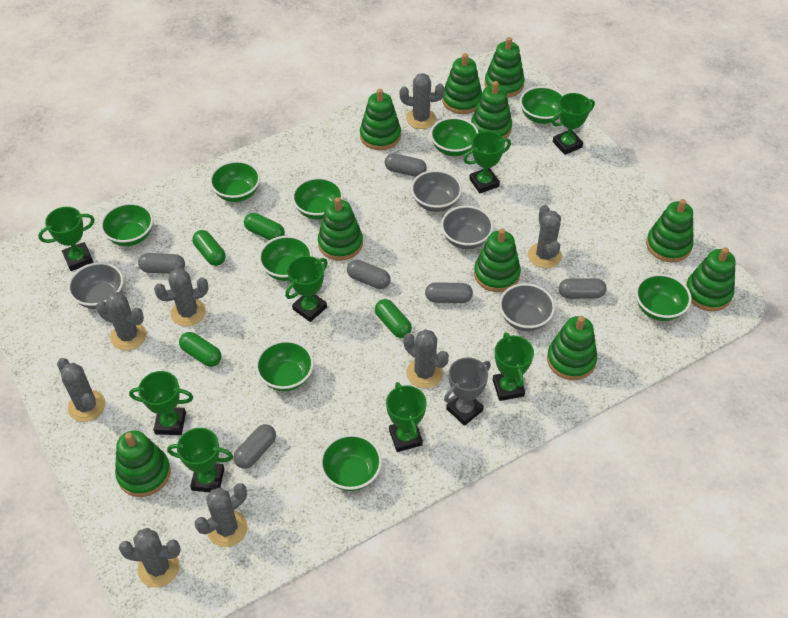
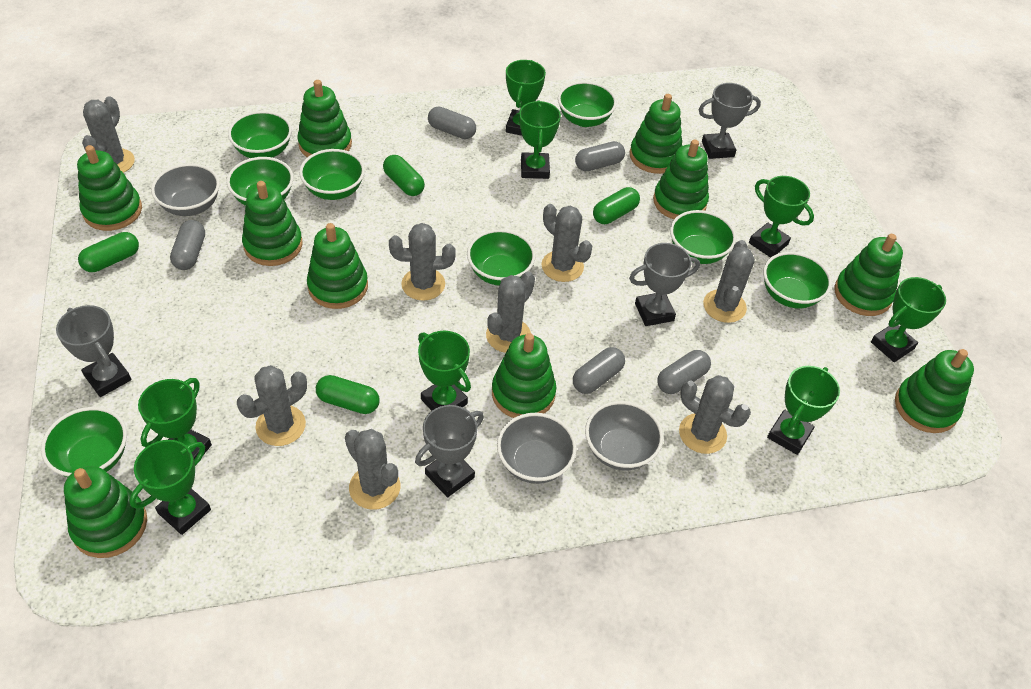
green bowl: [100,203,153,246] [210,161,260,202] [256,340,314,391] [259,235,313,281] [292,177,343,219] [320,434,382,491] [430,117,479,156] [520,86,564,124] [635,274,692,321] = 9 -> [41,407,127,477] [227,157,294,206] [228,111,292,158] [299,149,365,200] [467,229,536,286] [558,81,617,127] [670,210,736,264] [763,252,832,308] = 8
grey bowl: [68,262,124,309] [411,170,462,212] [441,206,494,249] [499,283,555,331] = 4 -> [151,163,220,216] [497,413,577,484] [585,401,663,470] = 3
grey capsule: [138,253,185,274] [234,424,276,469] [347,260,391,289] [385,153,427,177] [425,282,473,303] [559,278,607,299] = 6 -> [170,220,205,270] [428,106,476,139] [573,347,625,394] [575,141,625,171] [657,350,711,394] = 5
grey trophy: [444,357,491,426] = 1 -> [56,305,131,397] [415,405,484,497] [629,243,700,326] [699,83,761,159] = 4

